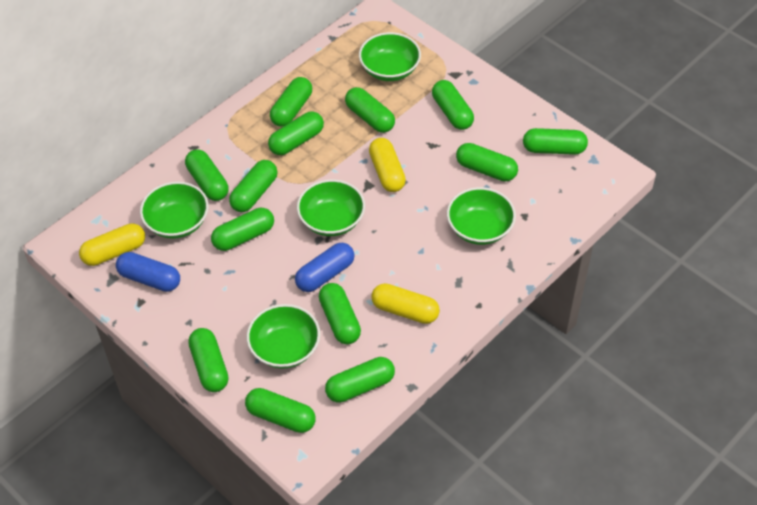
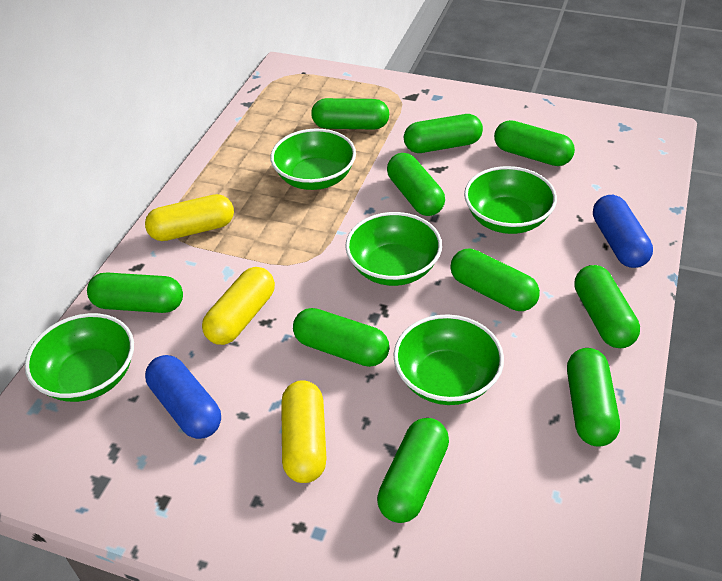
green capsule: [185,149,228,201] [188,328,228,392] [211,208,274,251] [229,160,278,212] [245,388,316,433] [268,111,324,155] [270,77,312,127] [319,283,361,345] [325,357,395,403] [345,87,395,133] [432,80,474,130] [456,143,518,181] [523,128,588,155] = 13 -> [87,273,183,313] [293,308,389,367] [311,98,389,130] [377,418,449,523] [387,153,445,216] [404,114,483,153] [450,248,540,311] [494,120,575,166] [567,348,620,447] [574,265,640,348] = 10

